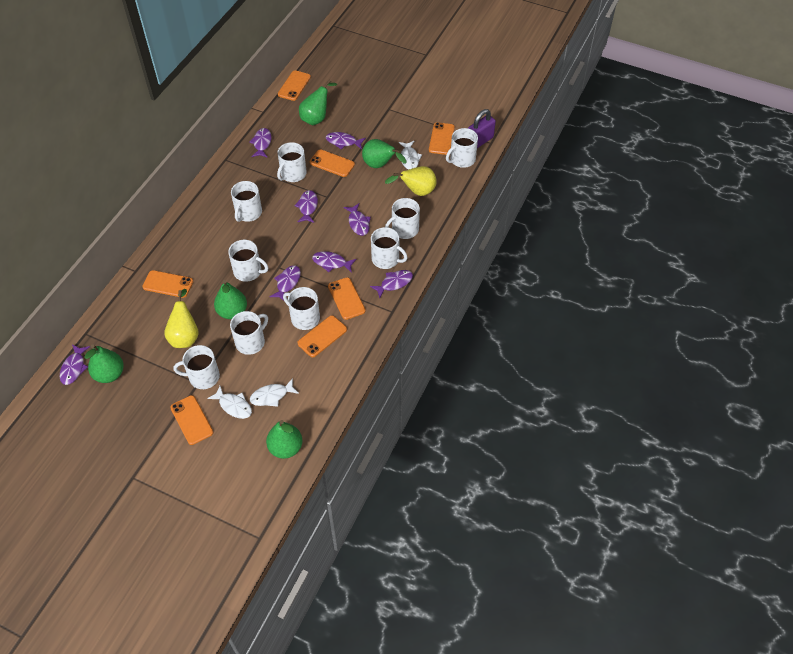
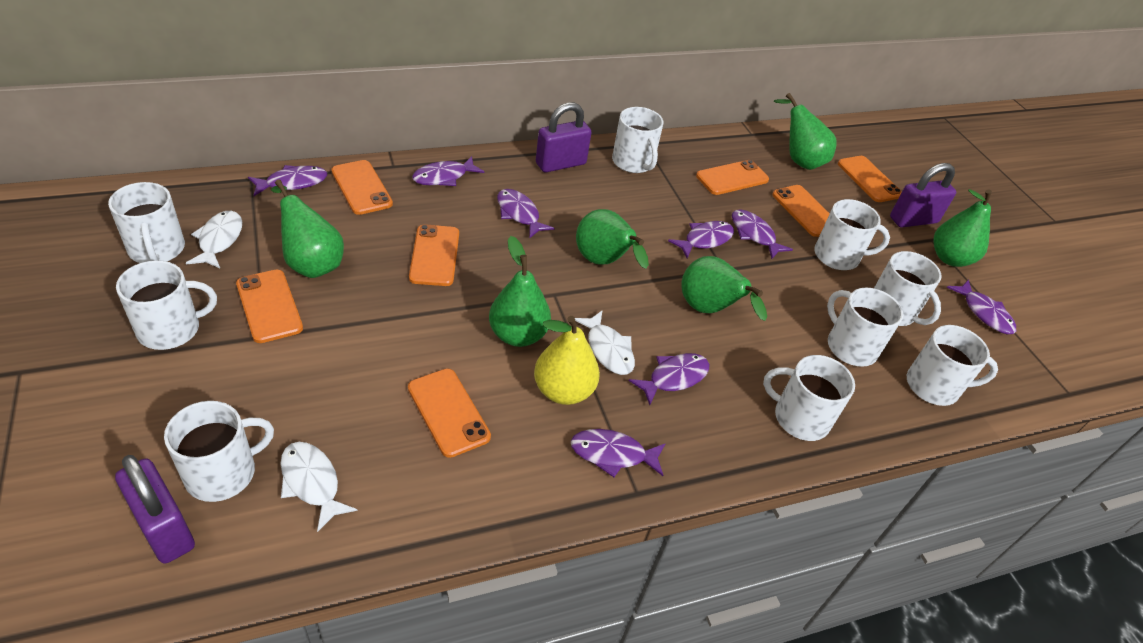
green pear: [84,344,124,383] [214,280,247,319] [266,420,302,459] [299,80,337,125] [362,139,407,168] = 5 -> [271,179,344,278] [489,236,551,347] [576,209,649,269] [681,256,767,321] [774,93,837,170] [933,189,992,267] = 6
purple padlock: [468,109,496,148] = 1 -> [115,455,195,564] [536,102,592,172] [890,163,956,227] = 3
yellow pear: [164,289,199,348] [385,166,437,196] = 2 -> [534,316,600,405] = 1

